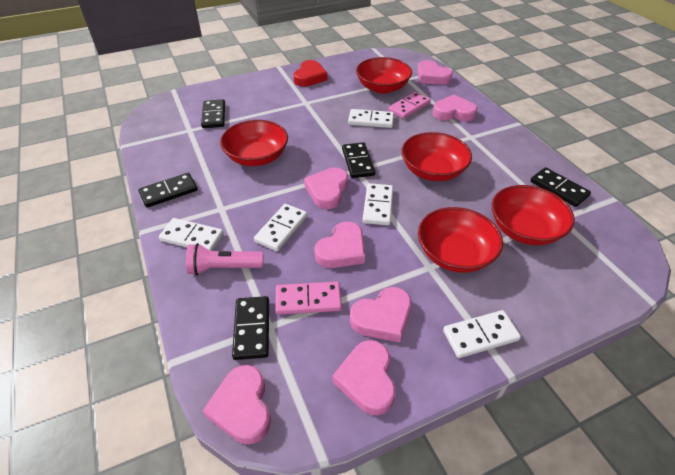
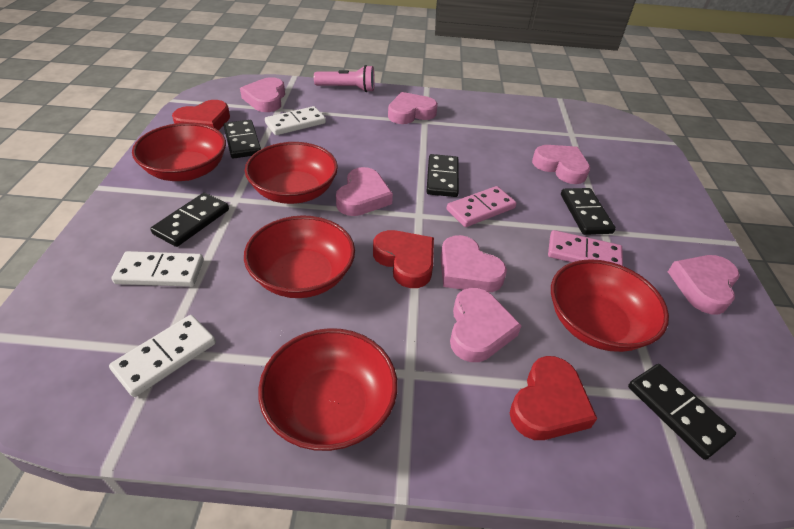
red heart: [293,60,327,87] = 1 -> [172,100,230,130] [373,230,434,288] [510,356,597,440] = 3
white domino: [159,218,224,251] [254,204,307,251] [348,109,394,128] [363,183,393,225] [443,310,521,358] = 5 -> [109,315,216,397] [112,251,204,287] [265,106,326,135] = 3

